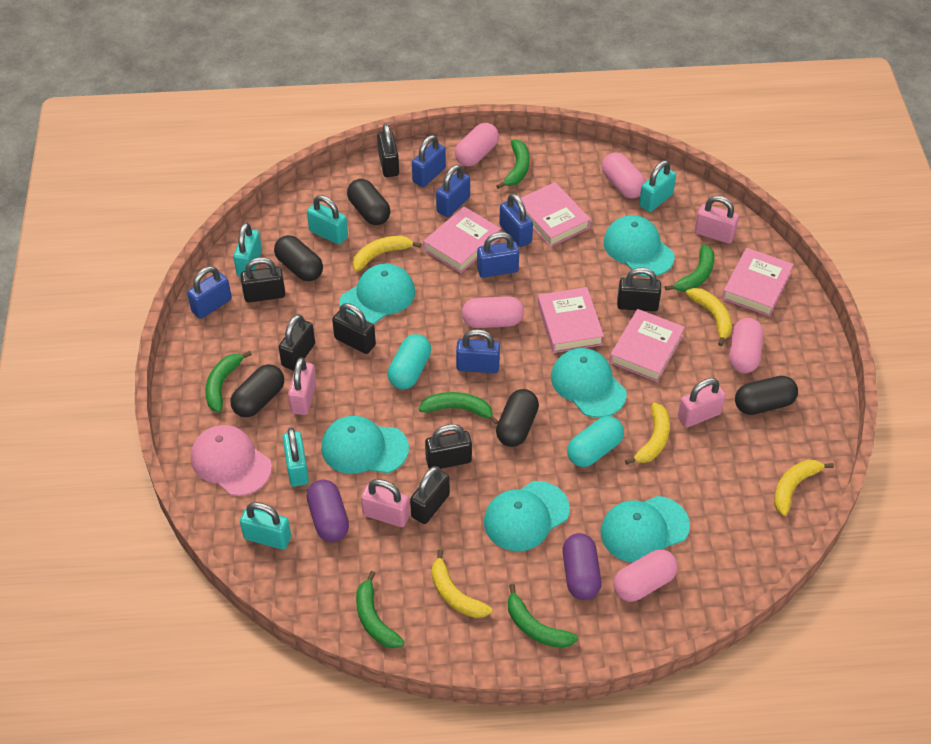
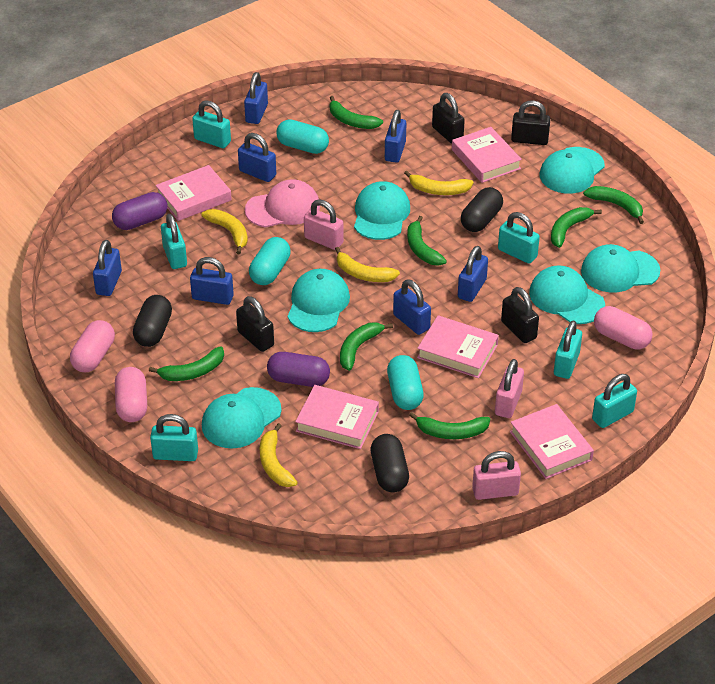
black capsule: [230,364,284,417] [274,235,323,281] [347,179,390,225] [496,389,539,447] [735,376,798,415] = 5 -> [133,295,172,347] [371,434,409,492] [461,187,503,232] = 3
black padlock: [241,257,285,303] [279,314,315,371] [332,303,376,354] [377,124,399,177] [410,466,450,524] [425,424,472,469] [617,267,661,312] = 7 -> [236,296,274,352] [432,93,465,144] [501,287,539,343] [511,100,550,145] = 4
blue padlock: [187,266,232,319] [412,135,446,187] [436,165,470,217] [456,329,500,373] [477,232,519,278] [499,193,533,247] = 6 -> [93,240,122,296] [190,257,234,305] [238,133,276,182] [244,72,268,124] [385,110,406,163] [393,279,431,335] [458,246,488,302] = 7
green banana: [205,351,252,412] [356,571,405,648] [419,392,498,425] [496,140,530,189] [508,584,578,648] [665,244,715,292] = 6 -> [149,346,224,381] [330,96,383,129] [340,322,393,371] [407,216,447,266] [409,412,490,439] [551,207,602,248] [583,186,644,224] = 7
pink capsule: [455,123,499,166] [462,296,524,328] [602,152,646,198] [613,549,678,602] [729,318,763,373] = 5 -> [70,320,115,372] [115,367,147,422] [594,306,652,350] = 3
pink padlock: [288,357,316,415] [361,479,410,527] [678,378,726,428] [695,196,739,244] = 4 -> [304,199,344,250] [472,451,521,500] [495,359,524,418] = 3
turquoise capsule: [388,334,431,389] [567,416,624,467] = 2 -> [249,237,291,285] [277,119,329,154] [387,355,424,410] = 3
turquoise padlock: [233,223,262,277] [240,502,291,550] [282,427,309,487] [307,195,348,245] [639,160,676,212] = 5 -> [150,414,198,461] [161,214,187,269] [192,100,231,148] [498,212,540,264] [554,321,582,379] [592,374,637,428] = 6
yellow banana: [353,235,421,272] [431,549,492,618] [625,403,670,465] [686,288,732,346] [774,460,834,516] = 5 -> [201,209,248,254] [260,423,298,487] [335,247,400,282] [404,171,473,195] = 4

